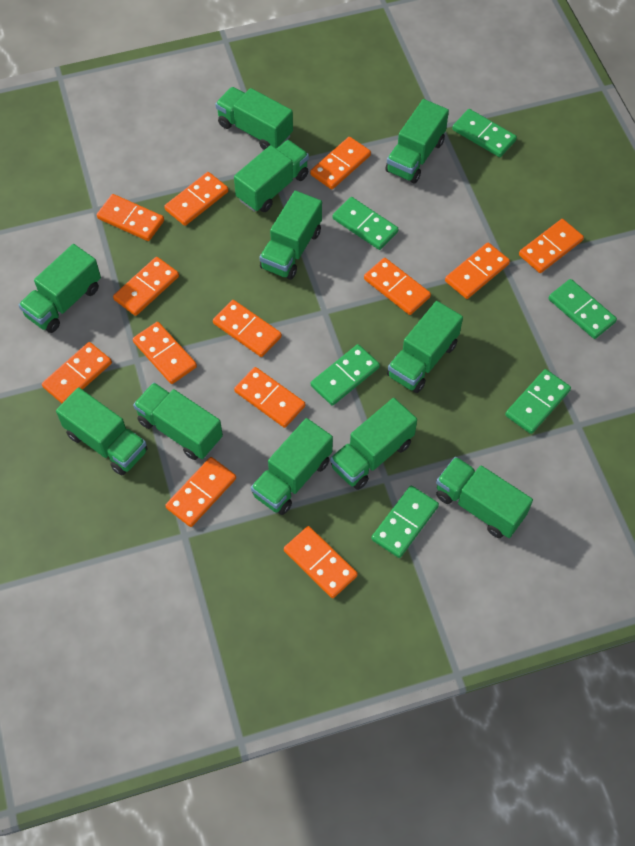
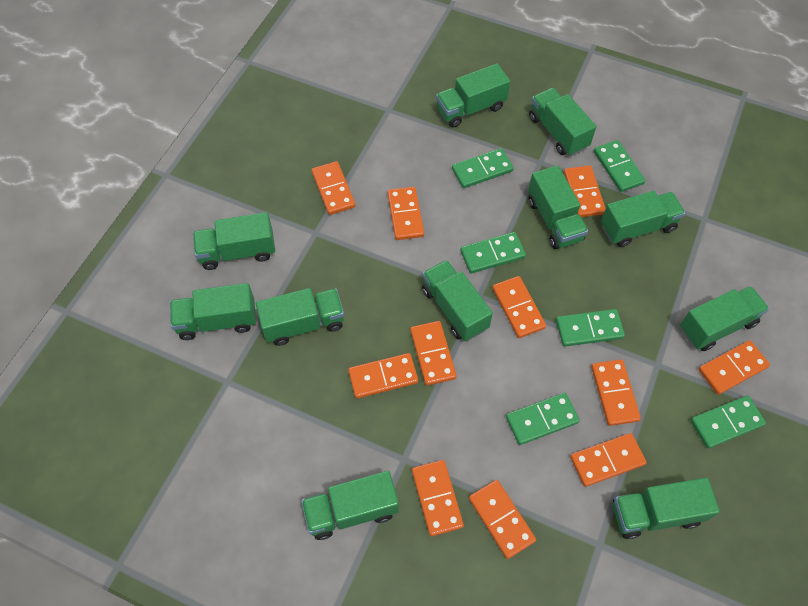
orange domino: [42,342,112,403] [97,194,164,241] [113,257,179,316] [133,322,197,384] [164,172,228,226] [165,457,236,527] [213,300,282,357] [234,367,305,428] [284,526,358,598] [310,137,371,189] [364,258,431,315] [445,243,510,299] [519,219,584,273] = 13 -> [312,161,355,215] [348,353,418,399] [387,187,424,240] [410,321,457,386] [412,460,464,536] [469,480,536,559] [492,276,546,338] [564,166,606,217] [570,433,647,487] [591,359,641,426] [698,340,770,395] = 11

